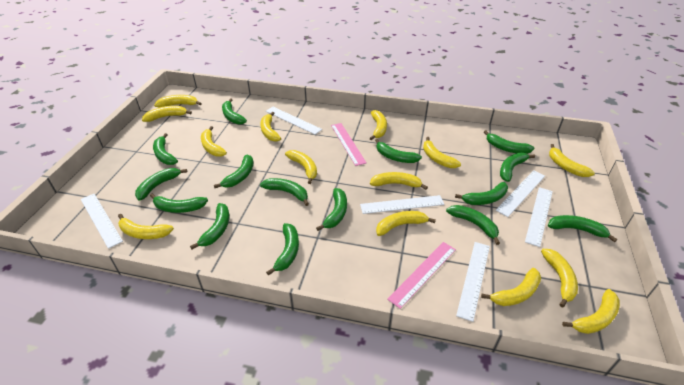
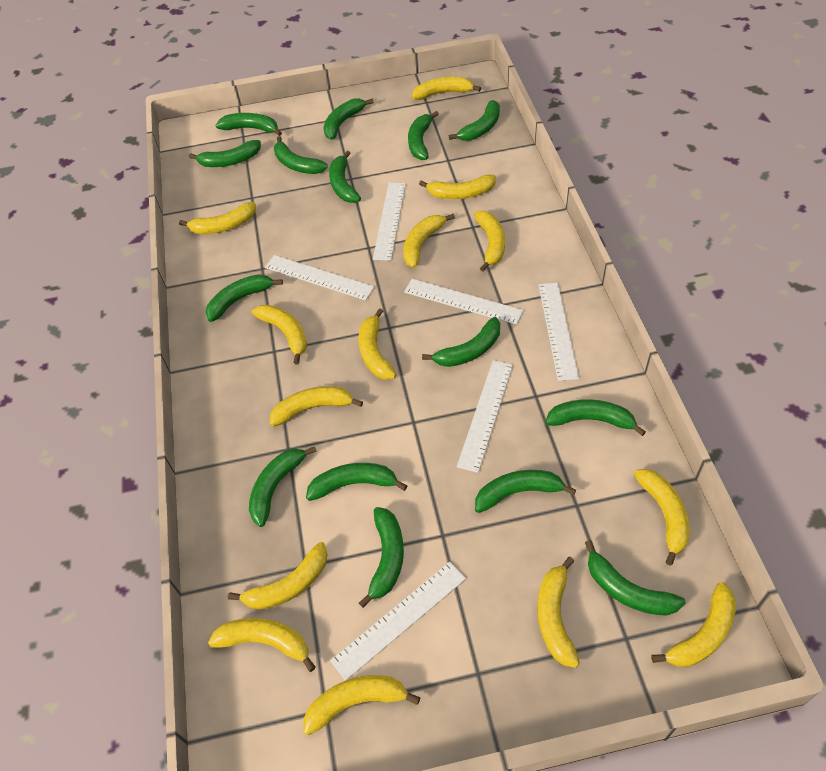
pink ruler: [331,123,367,166] [387,242,456,309] = 2 -> none = 0

